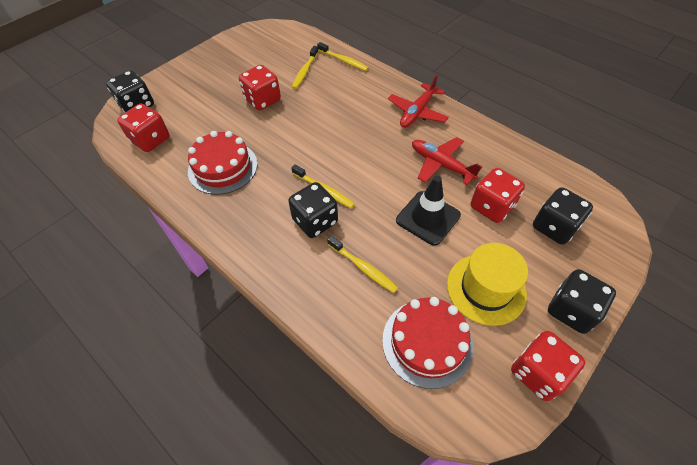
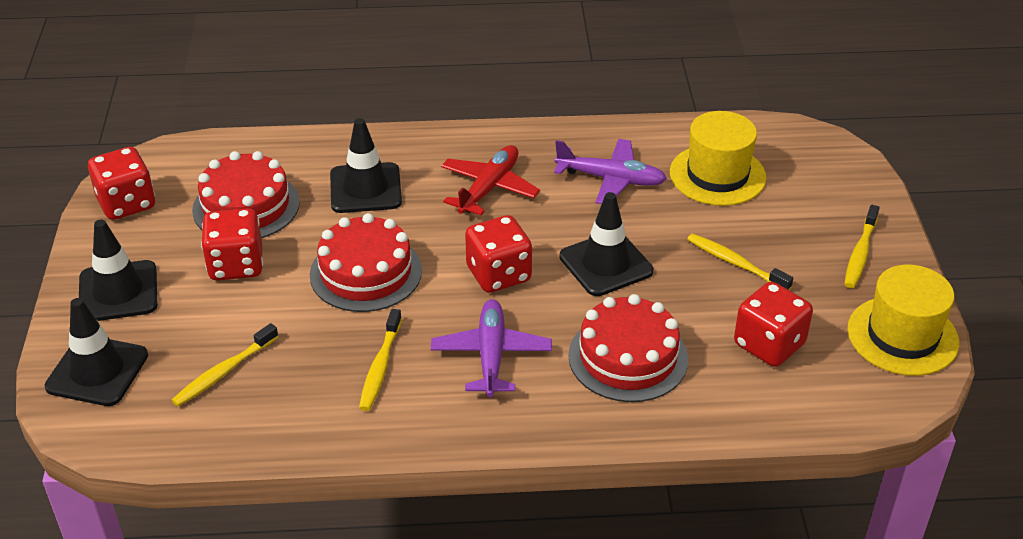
black dice: [106,70,154,113] [288,182,338,238] [533,187,593,245] [548,269,616,334] = 4 -> none = 0
black traffic cone: [396,176,461,246] = 1 -> [45,298,148,406] [79,220,157,321] [330,118,402,213] [560,192,653,296] = 4
purple plane: none = 0 -> [431,299,552,397] [554,139,667,204] = 2
red cake: [188,131,258,195] [382,297,474,389] = 2 -> [192,151,300,238] [310,213,422,312] [568,294,688,402] = 3
red plane: [388,74,449,128] [412,137,482,185] = 2 -> [441,145,540,215] = 1
yellow hat: [447,243,528,326] = 1 -> [670,111,766,206] [847,264,959,376] = 2

